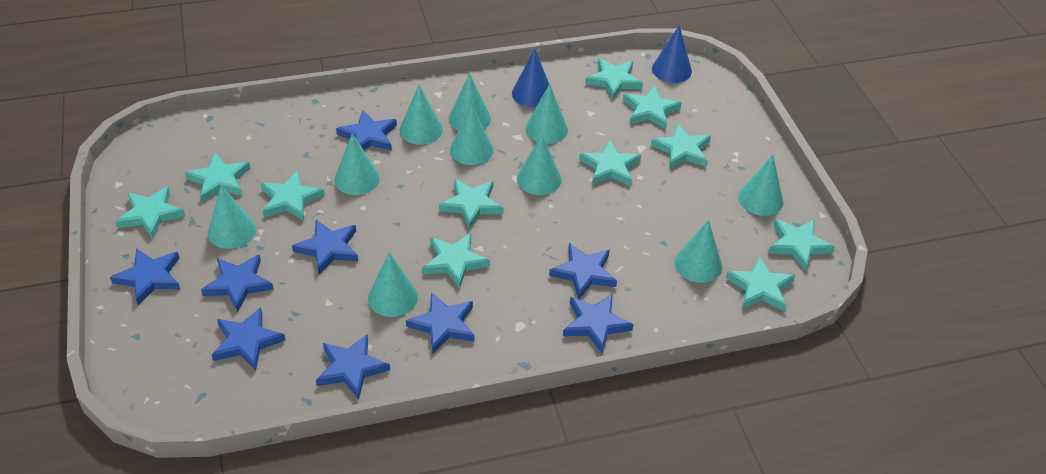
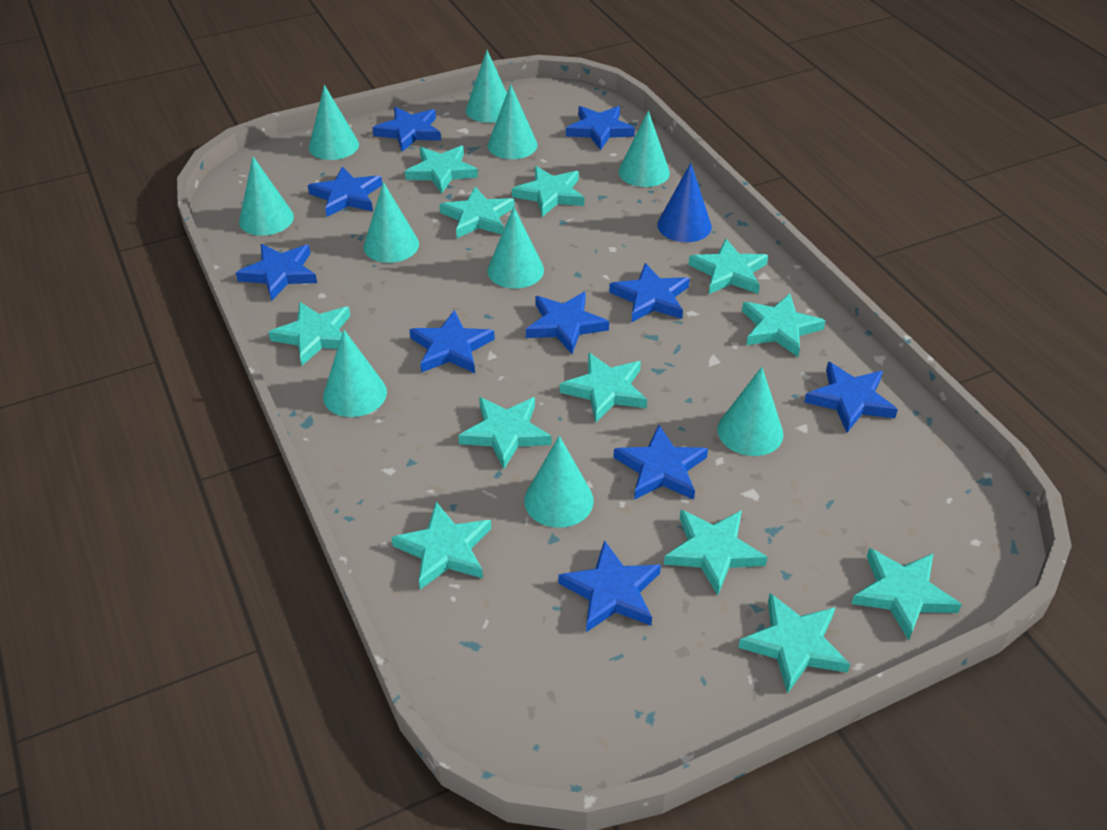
blue cone: [512,49,549,107] [652,25,692,83] = 2 -> [657,163,712,242] = 1
blue star: [110,248,180,306] [201,254,274,312] [212,307,286,370] [292,220,358,274] [316,334,390,399] [336,110,397,151] [406,292,475,353] [549,243,617,299] [563,294,634,353] = 9 -> [236,244,317,301] [308,166,382,217] [372,107,441,152] [409,310,495,373] [526,292,609,354] [558,540,661,632] [566,106,635,150] [609,263,690,322] [614,425,708,500] [804,362,898,433] = 10
turquoise star: [115,186,185,238] [185,152,251,202] [261,170,325,221] [422,233,490,289] [439,179,504,229] [579,139,641,186] [585,58,643,100] [623,86,681,129] [651,123,711,169] [726,256,795,311] [768,219,835,271] = 11 -> [268,302,350,366] [391,502,491,590] [405,146,478,194] [439,186,515,238] [458,397,551,469] [512,166,584,217] [560,352,647,423] [664,510,768,595] [688,238,768,294] [738,593,850,694] [742,294,825,357] [851,548,962,640] = 12

